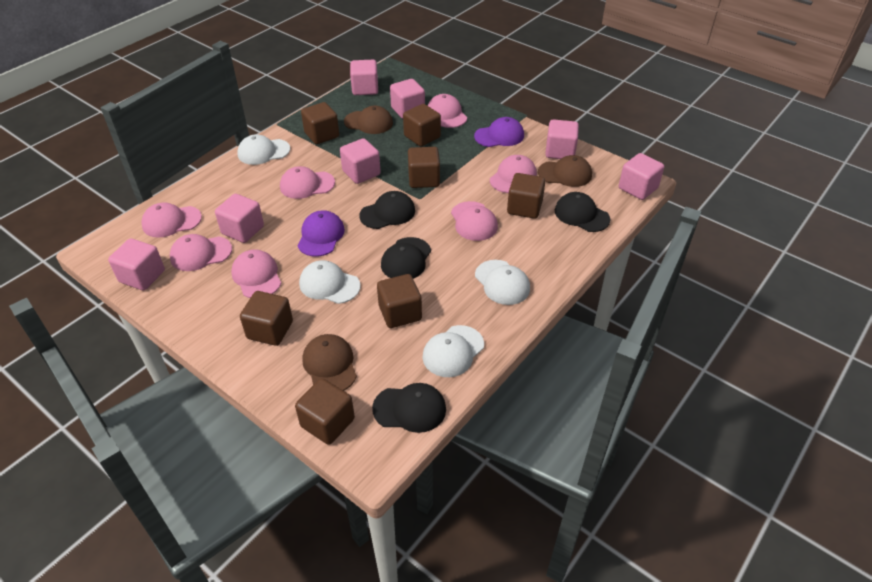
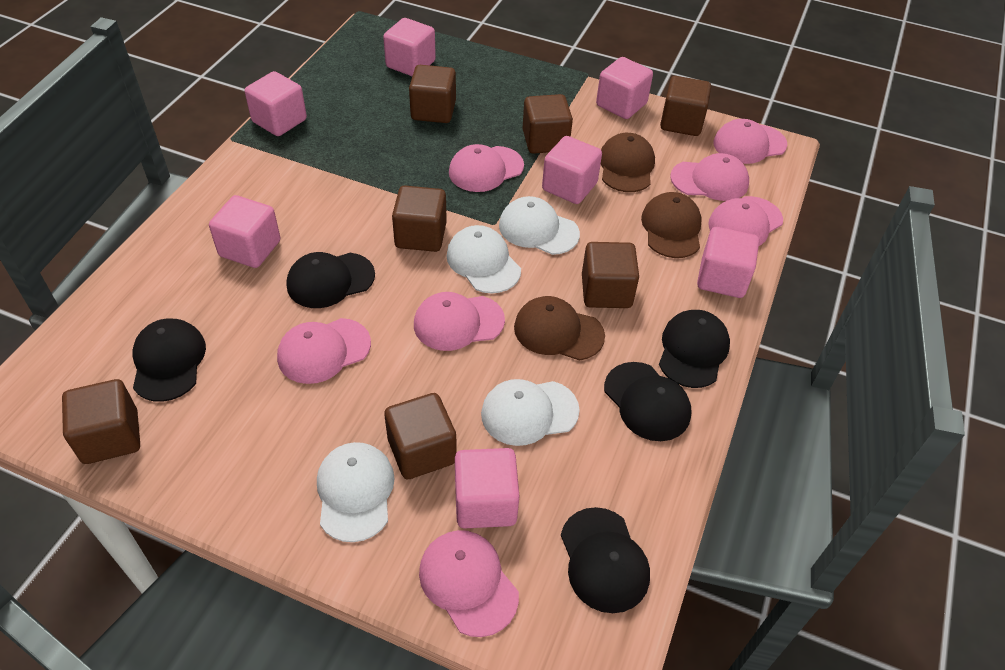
black cap: [359,191,415,229] [372,383,446,433] [381,237,431,279] [555,192,610,232] = 4 -> [133,319,206,402] [286,252,375,308] [561,507,650,613] [604,362,692,441] [659,310,730,388] = 5
purple cap: [297,210,345,257] [474,117,524,147] = 2 -> none = 0

